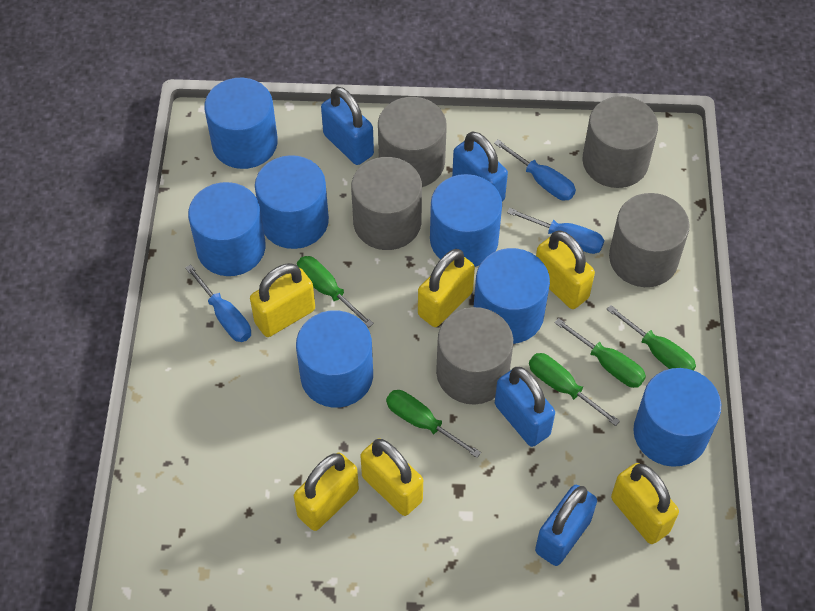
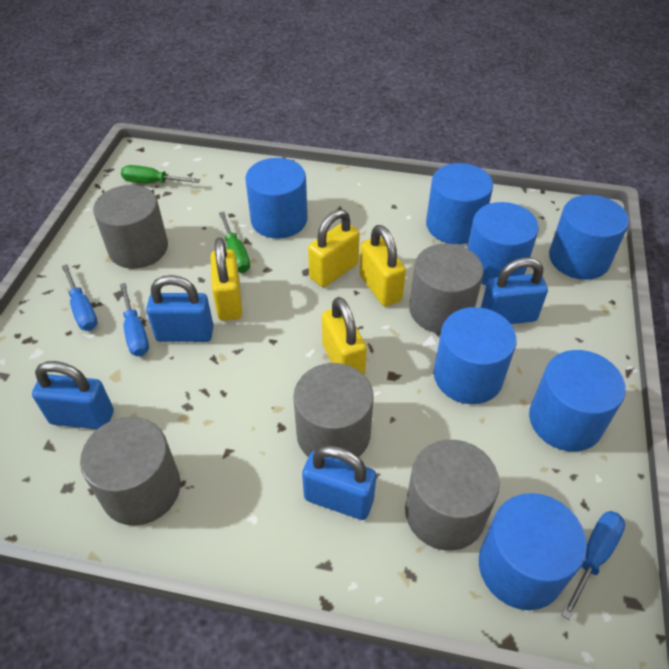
green screwdriver: [297,256,374,328] [386,390,481,458] [529,353,620,426] [554,318,646,388] [606,305,696,371] = 5 -> [121,165,200,183] [219,212,250,273] = 2
yellow padlock: [250,263,315,337] [294,452,359,531] [360,438,423,516] [418,249,475,327] [536,231,595,309] [611,463,679,544] = 6 -> [211,237,242,321] [308,209,360,287] [322,297,367,375] [360,225,406,306] = 4

